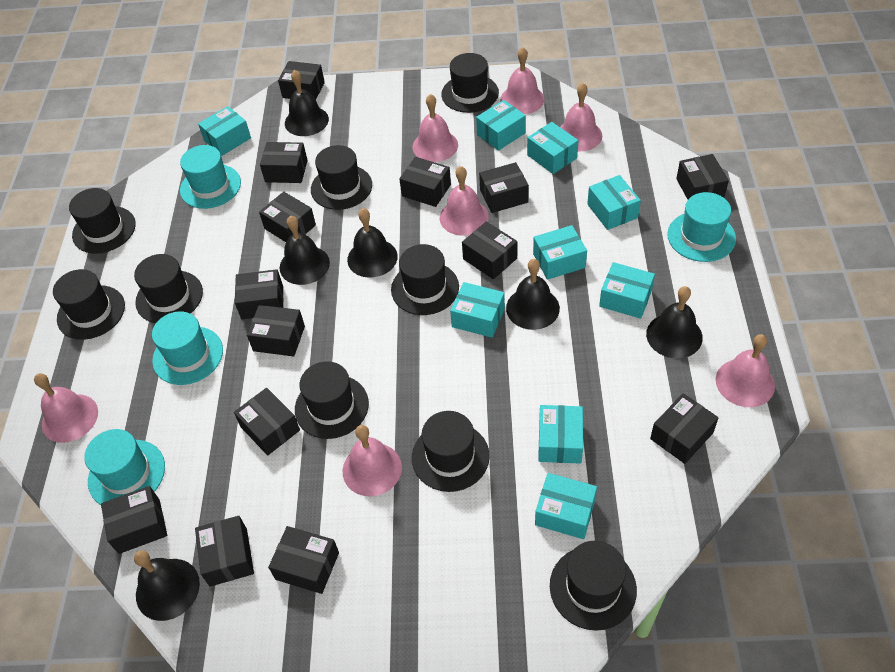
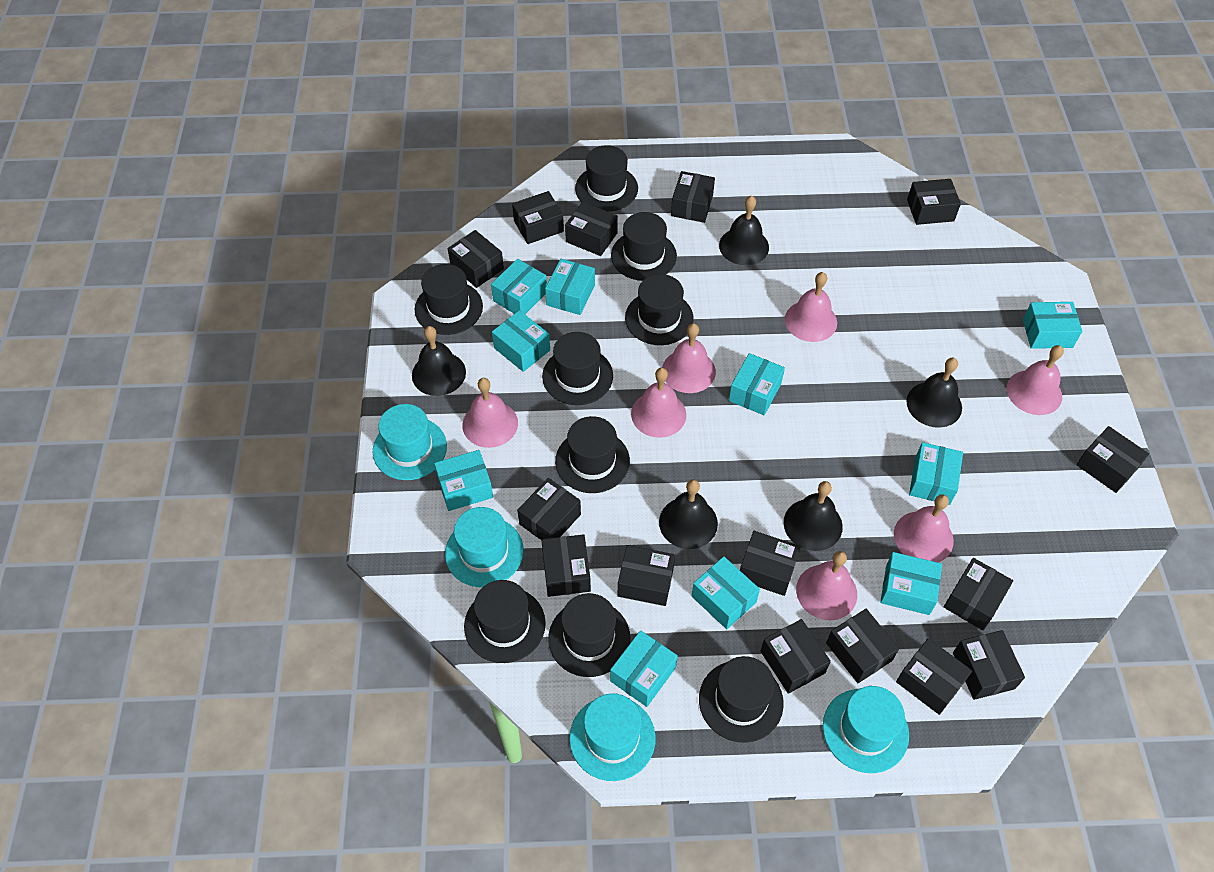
black bell: [134,550,200,621] [280,216,330,285] [285,70,329,136] [347,208,398,278] [506,259,560,330] [646,286,703,359] = 6 -> [412,326,466,396] [659,479,718,549] [719,196,769,265] [784,481,843,551] [906,358,962,428] = 5
black box: [101,486,167,554] [195,516,254,587] [234,388,300,455] [235,269,283,319] [247,305,305,357] [259,192,316,242] [260,142,308,183] [268,526,339,594] [278,61,325,100] [399,157,451,207] [462,221,517,279] [479,162,529,213] [650,393,719,464] [676,154,729,199] = 14 -> [448,230,504,288] [512,191,564,244] [517,478,581,540] [541,534,591,597] [565,202,618,256] [618,545,675,606] [671,171,715,223] [740,531,801,596] [760,619,831,694] [826,609,899,683] [896,638,972,715] [907,179,961,225] [944,558,1013,631] [953,630,1025,700] [1076,426,1149,493] = 15
turquoise box: [198,106,251,156] [450,282,505,338] [476,100,526,151] [527,122,579,174] [533,225,587,280] [535,473,597,539] [538,405,583,464] [587,175,641,230] [599,262,655,319] = 9 -> [434,450,493,511] [491,259,547,314] [492,310,550,372] [545,259,595,315] [610,630,678,707] [692,556,760,629] [729,353,785,415] [880,552,942,615] [909,442,963,505] [1023,302,1082,349] = 10

